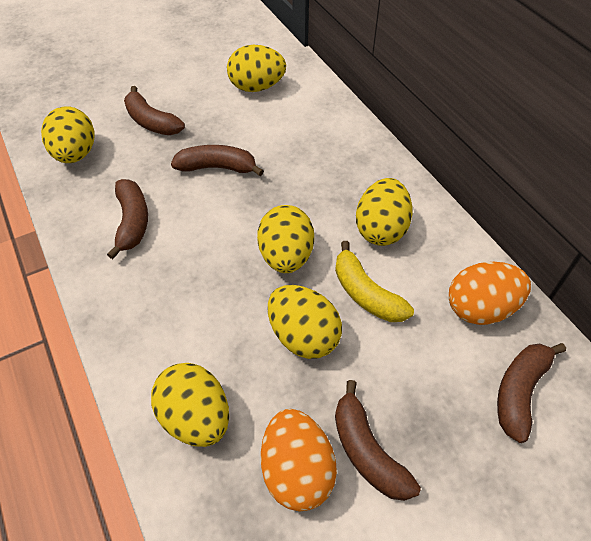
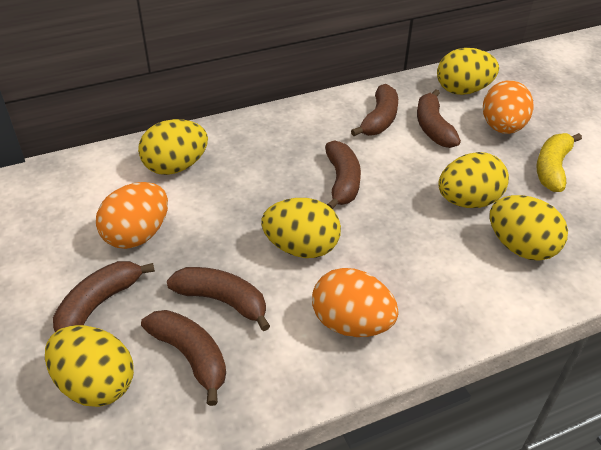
brown banana: [107,179,148,259] [124,86,185,135] [171,145,264,176] [335,380,421,501] [497,343,566,443] = 5 -> [53,261,155,332] [141,310,226,406] [167,267,270,331] [325,141,361,209] [351,84,398,136] [417,89,461,148] = 6
orange egg: [261,409,337,512] [449,262,531,325] = 2 -> [96,182,168,249] [312,268,399,337] [483,80,534,134] = 3

